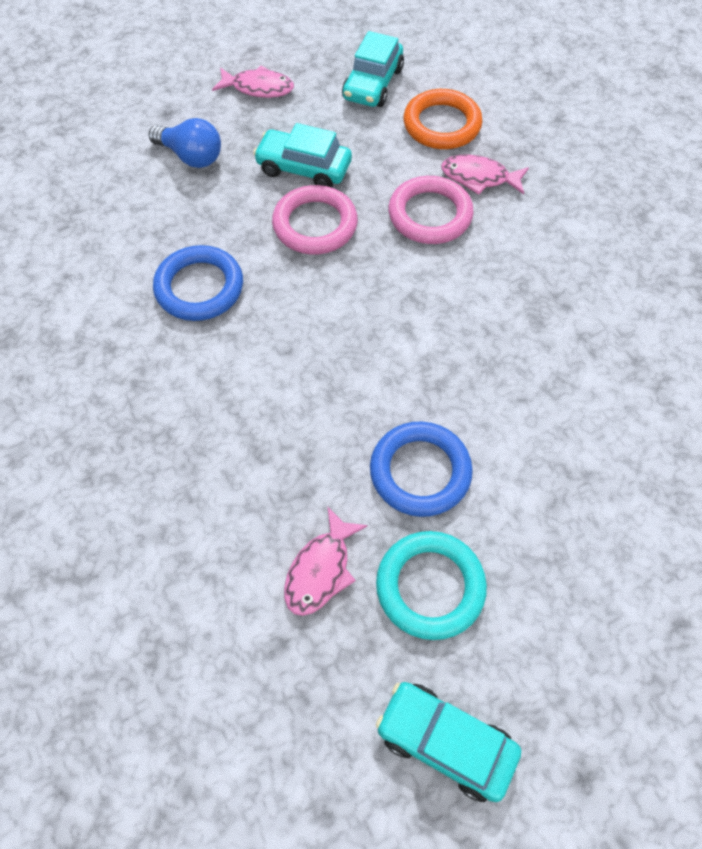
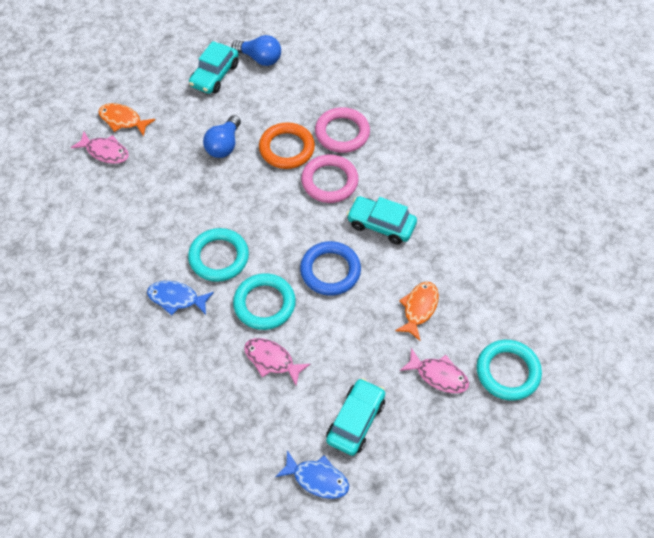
blue fish: none = 0 -> [147,281,214,316] [275,450,349,499] = 2
blue light bulb: [149,118,221,168] = 1 -> [203,115,241,158] [232,35,281,66] = 2
blue ring: [153,245,243,321] [370,421,473,517] = 2 -> [300,241,361,296] = 1
orange fish: none = 0 -> [98,103,156,137] [395,282,439,341] = 2
turquoise ring: [376,531,487,640] = 1 -> [188,228,249,282] [233,273,296,330] [477,340,542,401] = 3

